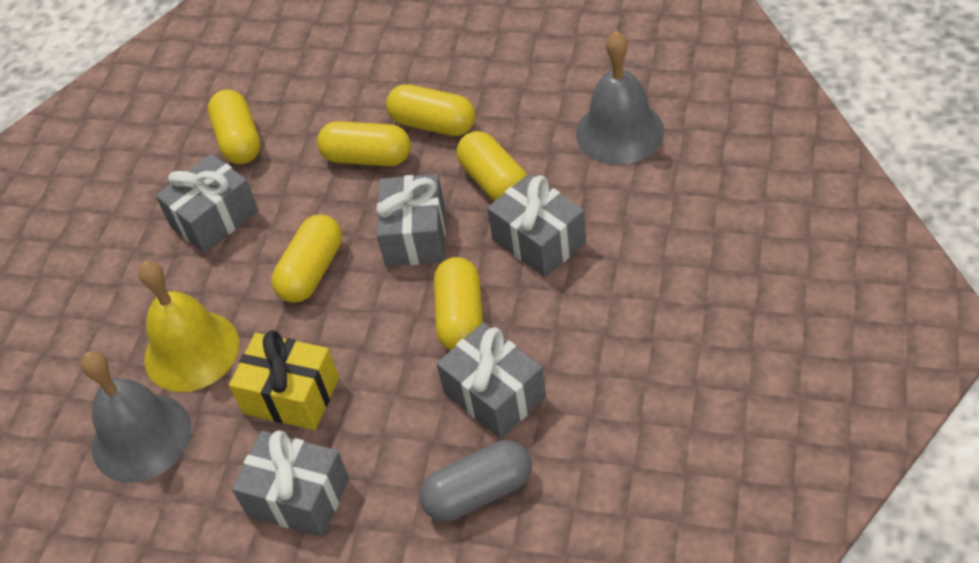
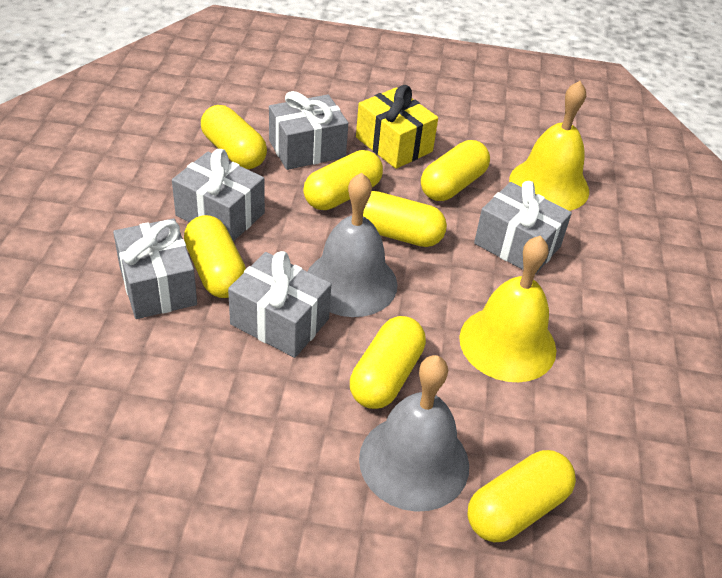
grey capsule: [420,440,532,522] = 1 -> none = 0
yellow bell: [138,261,239,392] = 1 -> [459,236,556,382] [509,81,589,211] = 2
yellow capsule: [208,90,261,164] [272,215,342,303] [317,121,411,166] [386,84,475,136] [434,257,483,350] [457,131,527,201] = 6 -> [184,215,246,298] [201,105,267,169] [303,150,383,210] [350,316,426,409] [363,191,447,247] [421,140,490,201] [467,450,576,542] = 7

